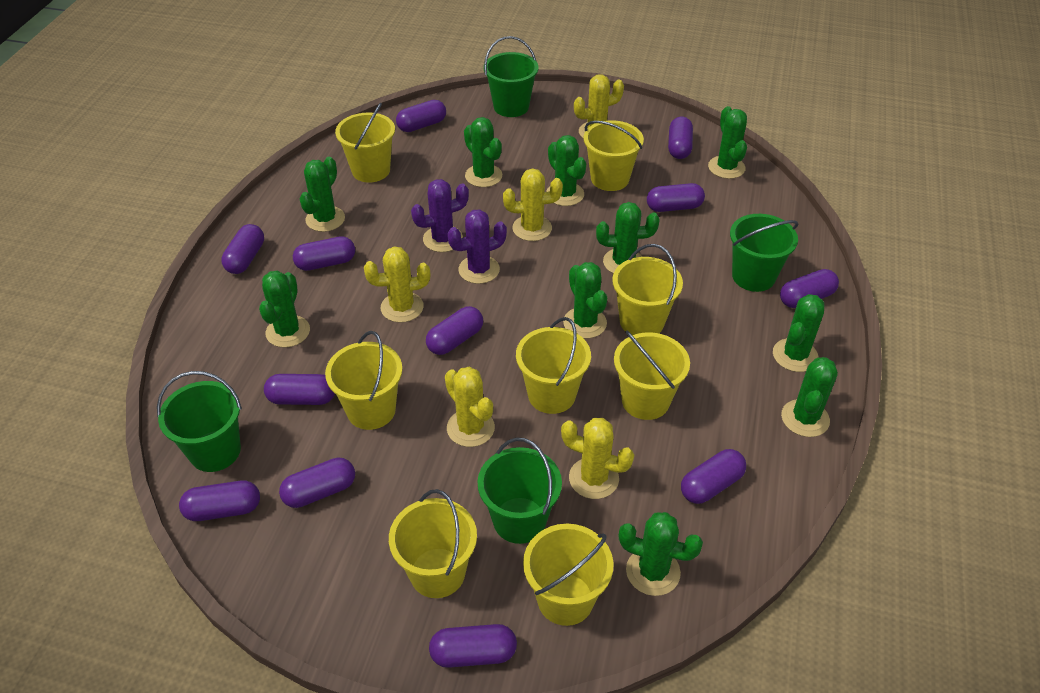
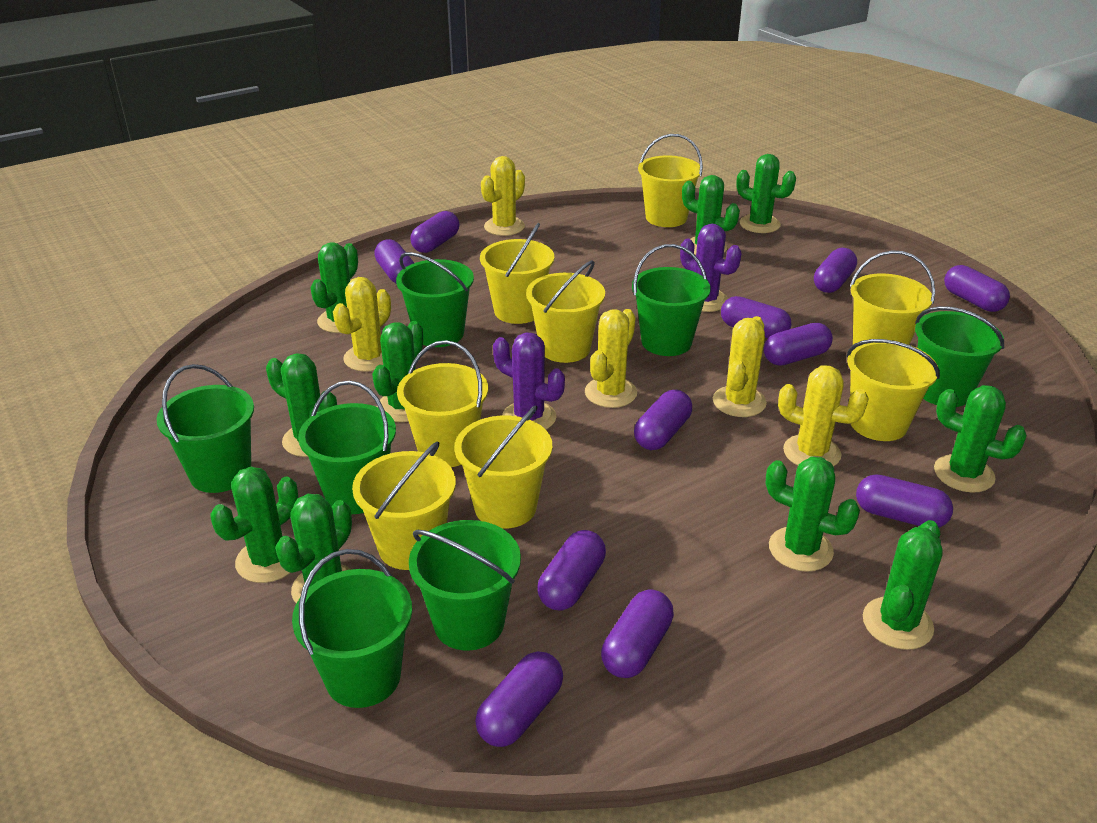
green bucket: [157,371,242,472] [477,438,562,544] [484,36,538,117] [730,214,798,292] = 4 -> [156,364,254,493] [292,549,412,708] [298,381,396,514] [396,252,474,347] [409,520,521,651] [632,244,711,356] [915,306,1004,407] = 7
purple capsule: [179,480,260,521] [221,224,264,274] [264,374,335,405] [279,458,355,508] [293,236,355,271] [396,100,446,132] [426,306,483,355] [429,624,517,668] [647,183,705,212] [668,116,693,159] [681,449,746,504] [780,269,839,308] = 12 -> [374,239,414,283] [410,211,459,253] [475,651,563,747] [537,530,606,610] [601,590,674,678] [634,390,692,450] [721,296,791,338] [764,323,833,366] [814,248,857,293] [856,474,953,528] [944,265,1010,312] = 11

